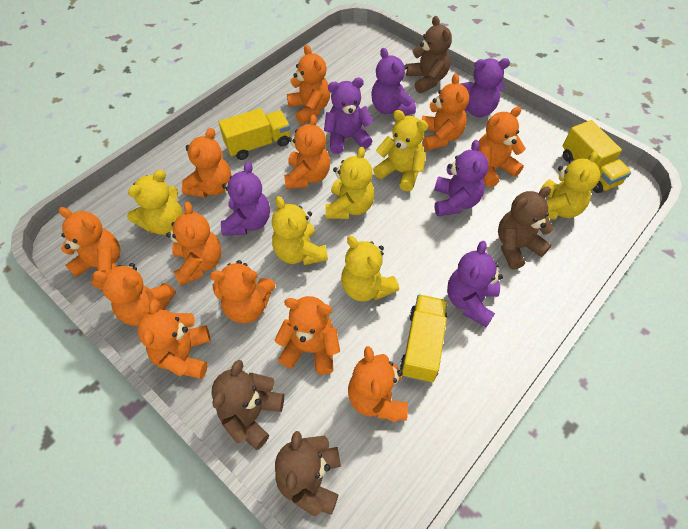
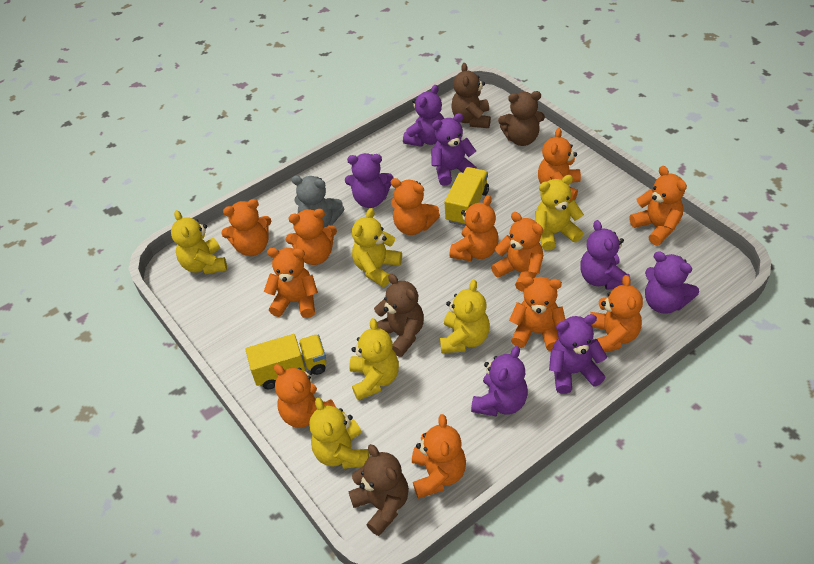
grey teddy bear: none = 0 -> [292,176,344,227] = 1
purple teddy bear: [221,162,270,236] [324,78,374,154] [371,48,416,115] [434,140,489,216] [447,241,503,327] [460,58,510,117] = 6 -> [345,153,393,208] [403,85,444,147] [431,113,477,186] [471,346,528,417] [549,314,607,394] [580,220,631,290] [645,251,699,314] = 7
yellow truck: [219,108,290,160] [400,294,448,383] [563,120,631,193] = 3 -> [246,334,326,389] [445,167,489,226] = 2

